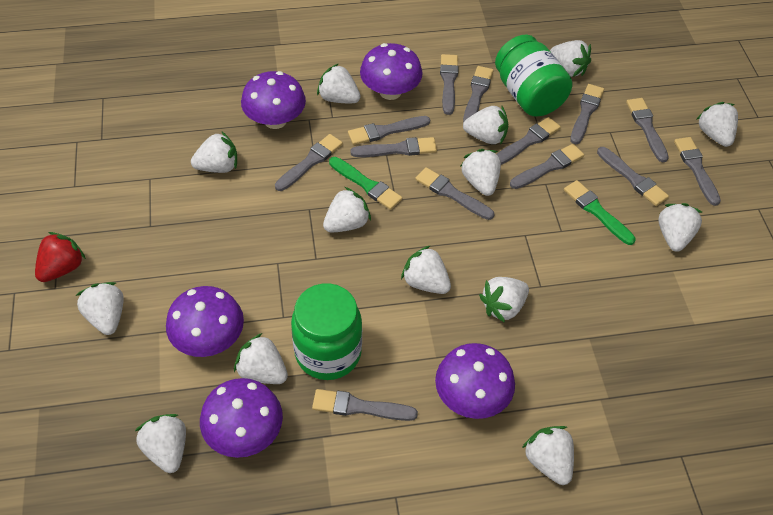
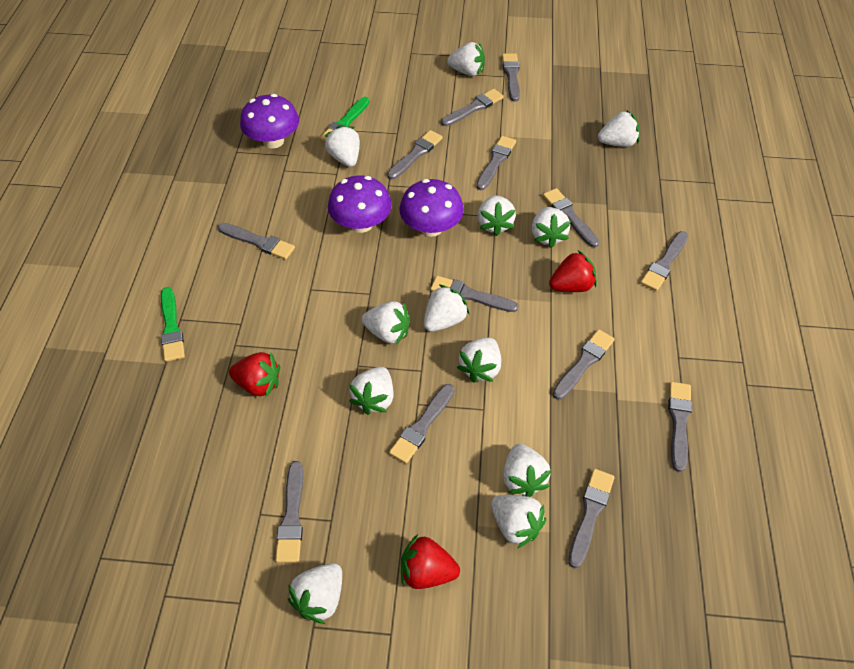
green jar: [291,283,362,380] [495,34,573,116] = 2 -> none = 0
purple mushroom: [166,286,244,357] [200,378,283,458] [241,71,306,129] [360,43,423,100] [435,343,515,419] = 5 -> [240,94,299,148] [328,175,392,233] [399,179,464,237] = 3
red strawberry: [35,232,86,282] = 1 -> [229,352,280,398] [401,534,460,589] [549,250,597,292] = 3
white strawberry: [76,282,123,335] [135,414,186,473] [191,132,237,173] [234,333,288,384] [317,63,361,103] [323,187,371,232] [401,245,451,294] [460,149,501,196] [463,106,508,145] [479,277,529,323] [522,426,574,485] [550,40,591,77] [658,203,702,252] [696,102,738,147] = 14 -> [288,563,342,624] [324,125,360,167] [349,367,394,415] [362,301,410,345] [424,284,470,332] [447,42,485,76] [457,338,501,383] [478,195,516,236] [491,495,546,549] [503,444,551,497] [532,207,571,248] [598,111,640,147] = 12

